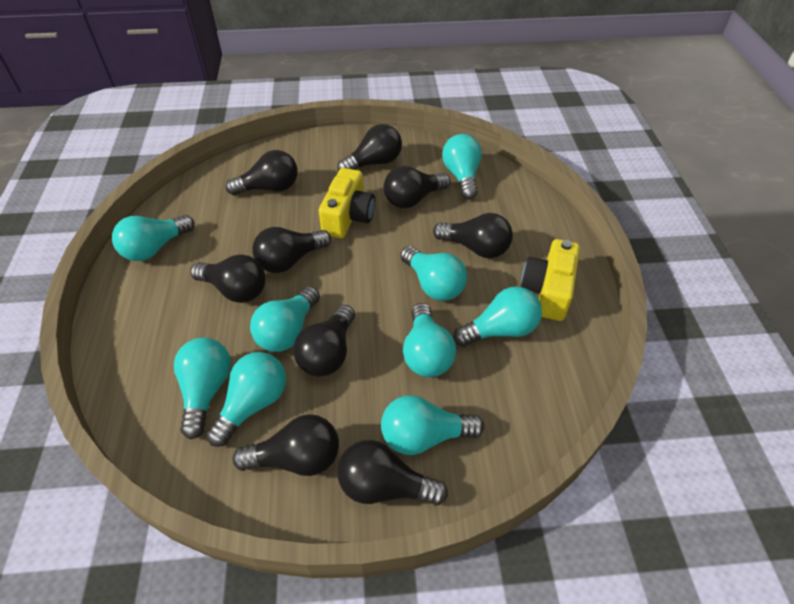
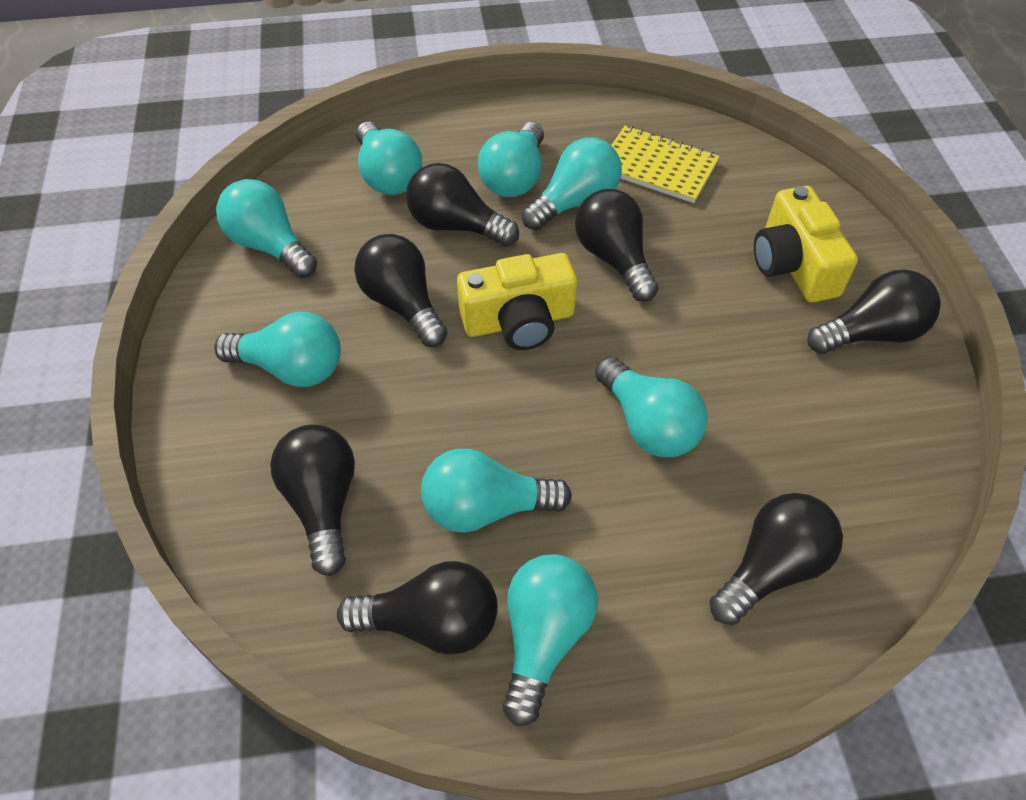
black light bulb: [190,254,266,303] [225,150,298,195] [233,414,339,476] [252,227,331,273] [293,305,355,377] [337,124,402,172] [337,440,448,506] [384,166,451,208] [433,213,513,258] = 9 -> [270,425,355,576] [337,561,498,655] [354,234,448,347] [406,163,519,247] [575,189,659,302] [709,493,843,625] [807,269,941,354] = 7
turquoise light bulb: [112,215,195,261] [174,338,231,439] [206,352,286,447] [250,286,320,352] [381,395,484,455] [400,246,467,301] [403,303,456,377] [442,134,482,200] [453,286,542,347] = 9 -> [214,312,341,387] [216,179,317,278] [356,122,422,195] [421,449,572,533] [478,122,544,197] [503,554,598,727] [522,137,622,231] [595,356,708,457] = 8
yellow notebook: none = 0 -> [611,126,720,203] = 1

